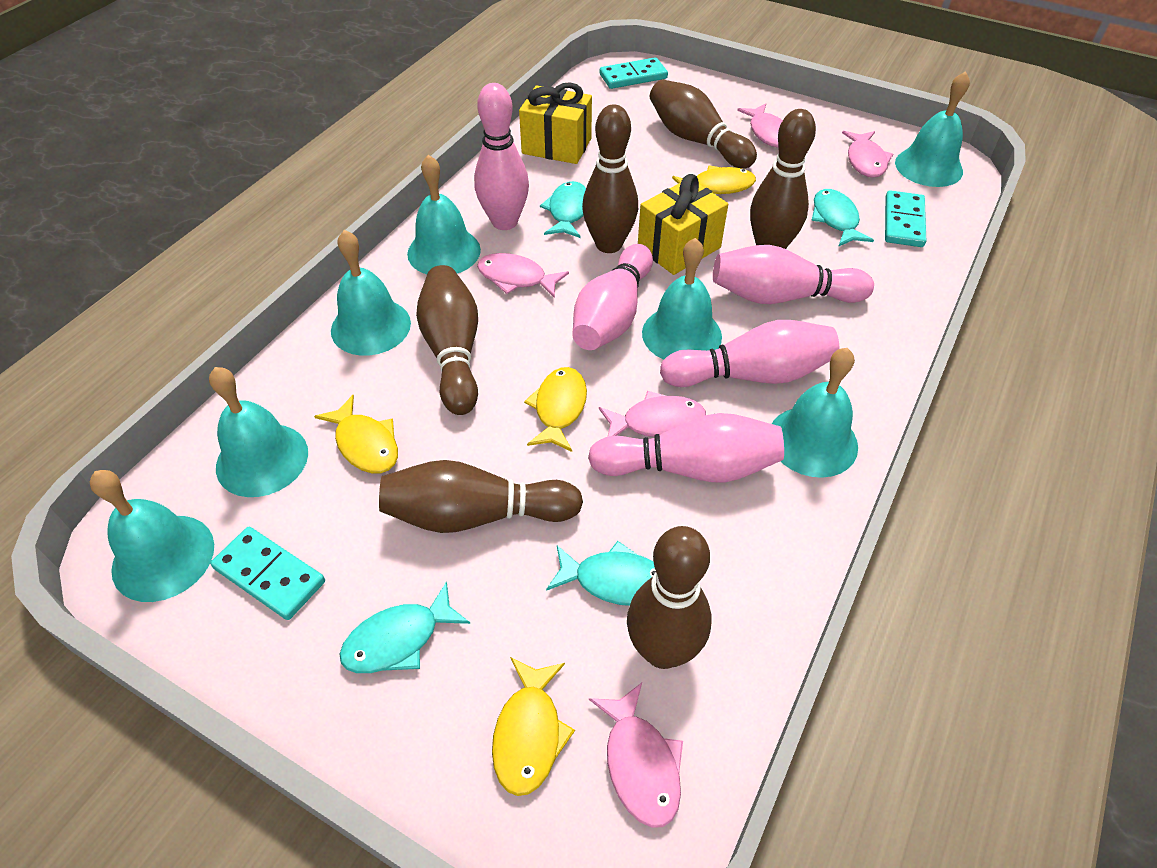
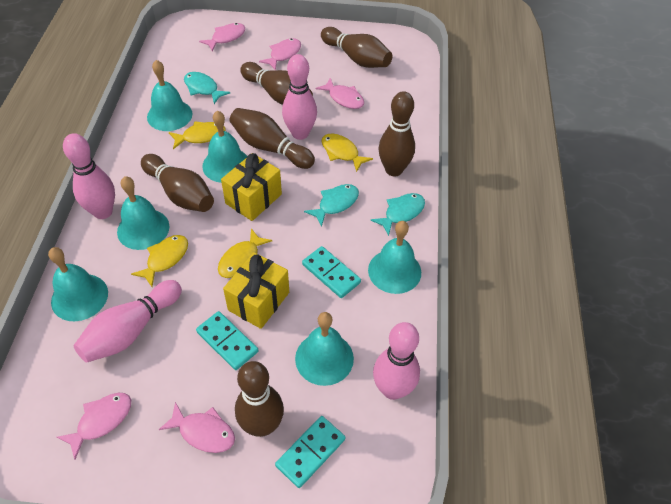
pink bowling pin: [474,83,529,230] [572,244,653,350] [588,413,784,482] [660,320,840,387] [713,245,874,304] = 5 -> [63,133,115,219] [74,280,182,363] [282,54,317,140] [373,322,420,400] = 4
turquoise bell: [90,470,214,602] [209,367,308,497] [331,230,411,356] [407,155,481,274] [642,238,722,360] [772,348,858,478] [895,71,970,187] = 7 -> [48,247,108,321] [117,176,169,250] [147,60,192,131] [202,110,247,183] [295,312,354,386] [368,221,421,294] = 6
turquoise fish: [340,581,470,673] [540,181,586,238] [546,541,656,606] [811,189,874,247] = 4 -> [184,72,231,104] [304,184,359,227] [370,193,425,236] = 3

